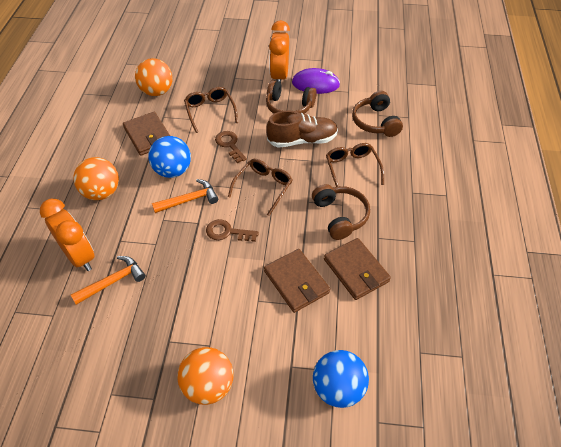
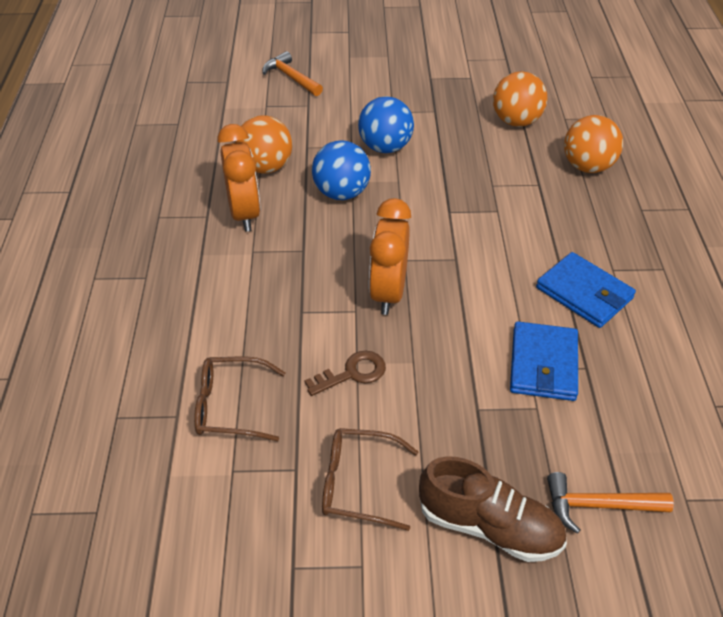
blue wallet: none = 0 -> [510,321,578,401] [536,252,636,328] = 2
brown glasses: [184,87,238,133] [228,159,293,216] [326,143,384,187] = 3 -> [194,357,285,441] [322,428,418,531] = 2
brown headphones: [266,80,317,114] [312,184,370,240] [352,91,403,137] = 3 -> none = 0
brown key: [206,219,259,242] [215,131,247,163] = 2 -> [304,351,386,396] = 1
brown wallet: [123,112,170,156] [264,249,330,313] [324,238,391,300] = 3 -> none = 0
purple mouse: [292,68,340,94] = 1 -> none = 0

